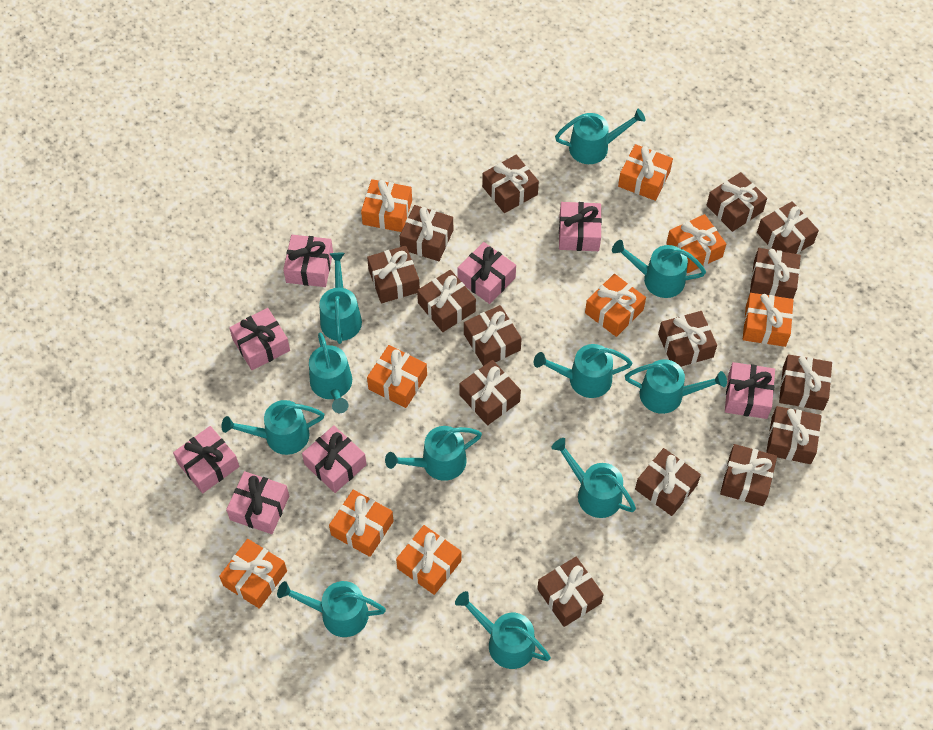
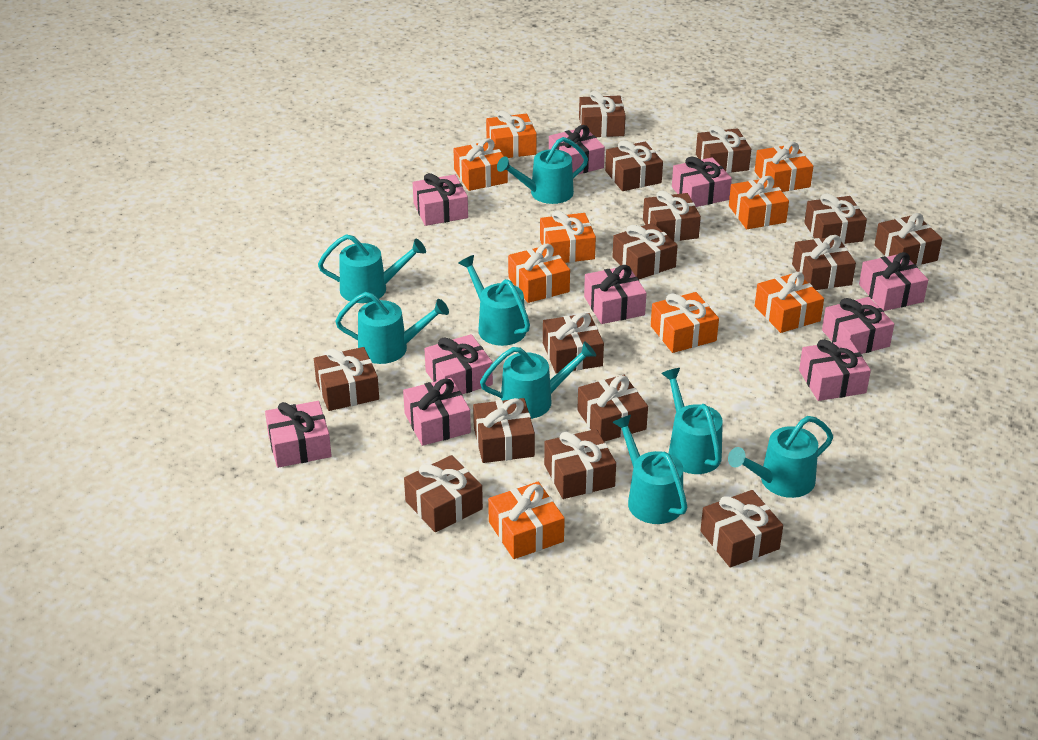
pink gift: [173,426,239,493] [226,471,289,534] [229,308,290,370] [283,235,333,287] [302,425,367,493] [457,242,516,304] [559,202,602,251] [725,362,775,419] = 8 -> [265,401,332,468] [403,378,471,446] [413,173,468,226] [425,334,493,394] [549,125,605,174] [584,265,647,324] [672,156,732,207] [799,339,871,401] [822,297,894,354] [859,252,928,311] = 10
turquoise watering can: [221,400,324,455] [277,581,386,637] [309,333,352,413] [319,253,362,344] [385,426,482,481] [455,591,551,669] [534,344,633,398] [551,438,636,518] [555,109,646,164] [612,240,706,298] [625,360,727,414] = 11 -> [318,234,426,303] [335,292,449,364] [458,255,530,346] [480,341,596,419] [497,137,588,204] [612,415,687,524] [661,368,723,474] [728,416,833,498] = 8

